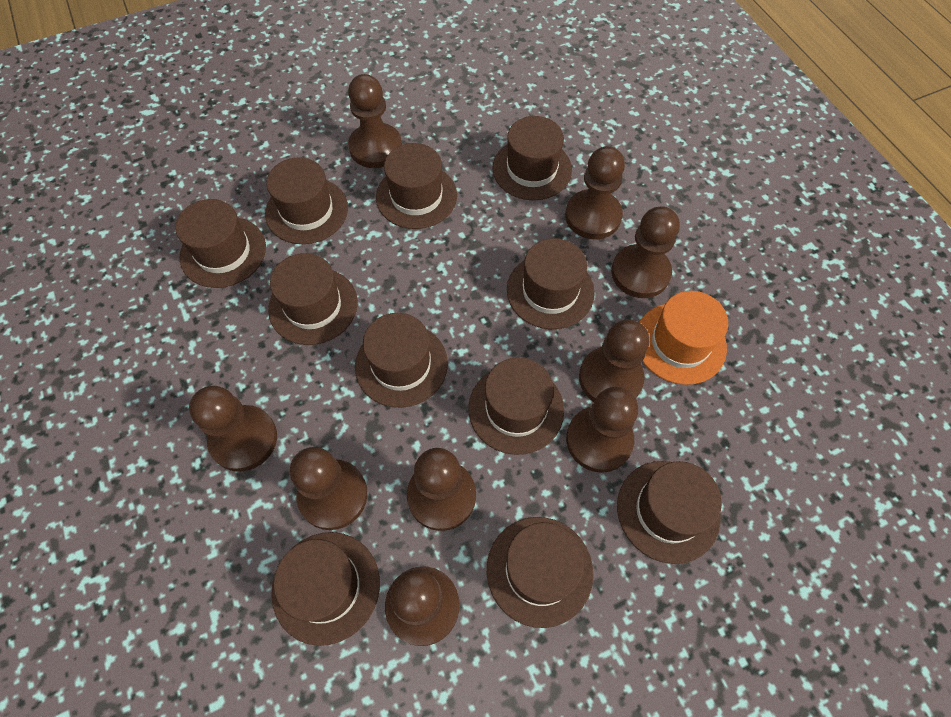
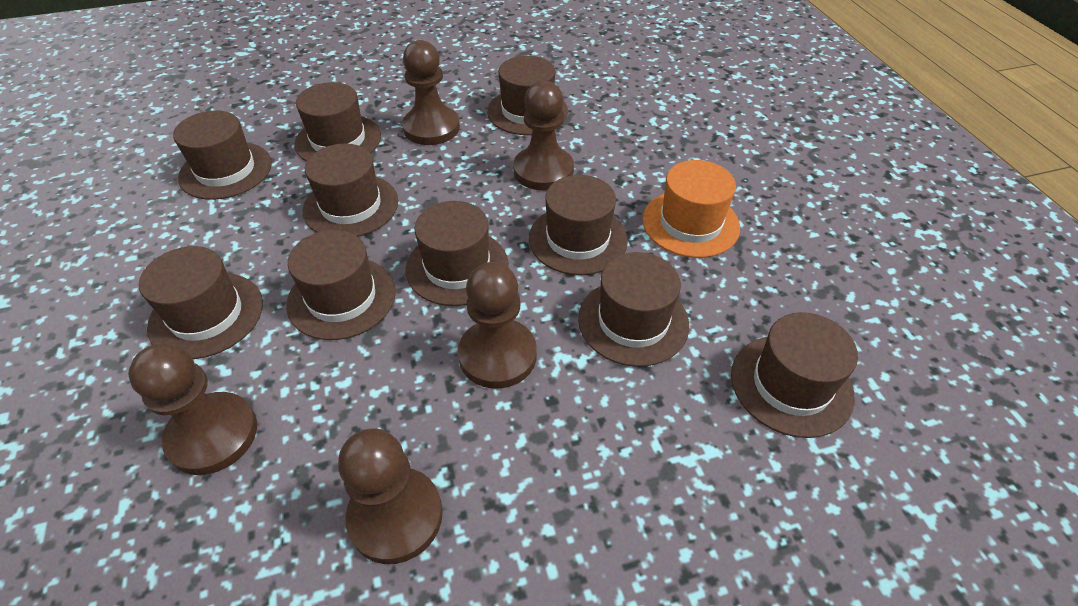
brown hat: [175,199,266,288] [265,157,348,244] [268,253,358,345] [271,532,380,646] [355,313,448,408] [376,143,457,229] [469,357,564,455] [487,517,593,628] [492,116,572,200] [507,238,595,329] [617,461,722,564] = 11 -> [139,246,263,359] [173,110,272,200] [286,230,396,340] [294,82,381,162] [303,144,398,237] [405,201,509,306] [487,56,568,135] [529,175,628,275] [578,252,689,367] [731,312,858,438] = 10
brown pawn: [189,386,277,472] [290,447,368,530] [348,74,402,168] [385,566,460,646] [407,448,476,531] [565,146,625,239] [566,387,638,473] [579,320,649,402] [611,206,680,298] = 9 -> [128,344,257,475] [338,428,443,564] [402,40,460,145] [458,262,537,389] [513,81,574,190] = 5

